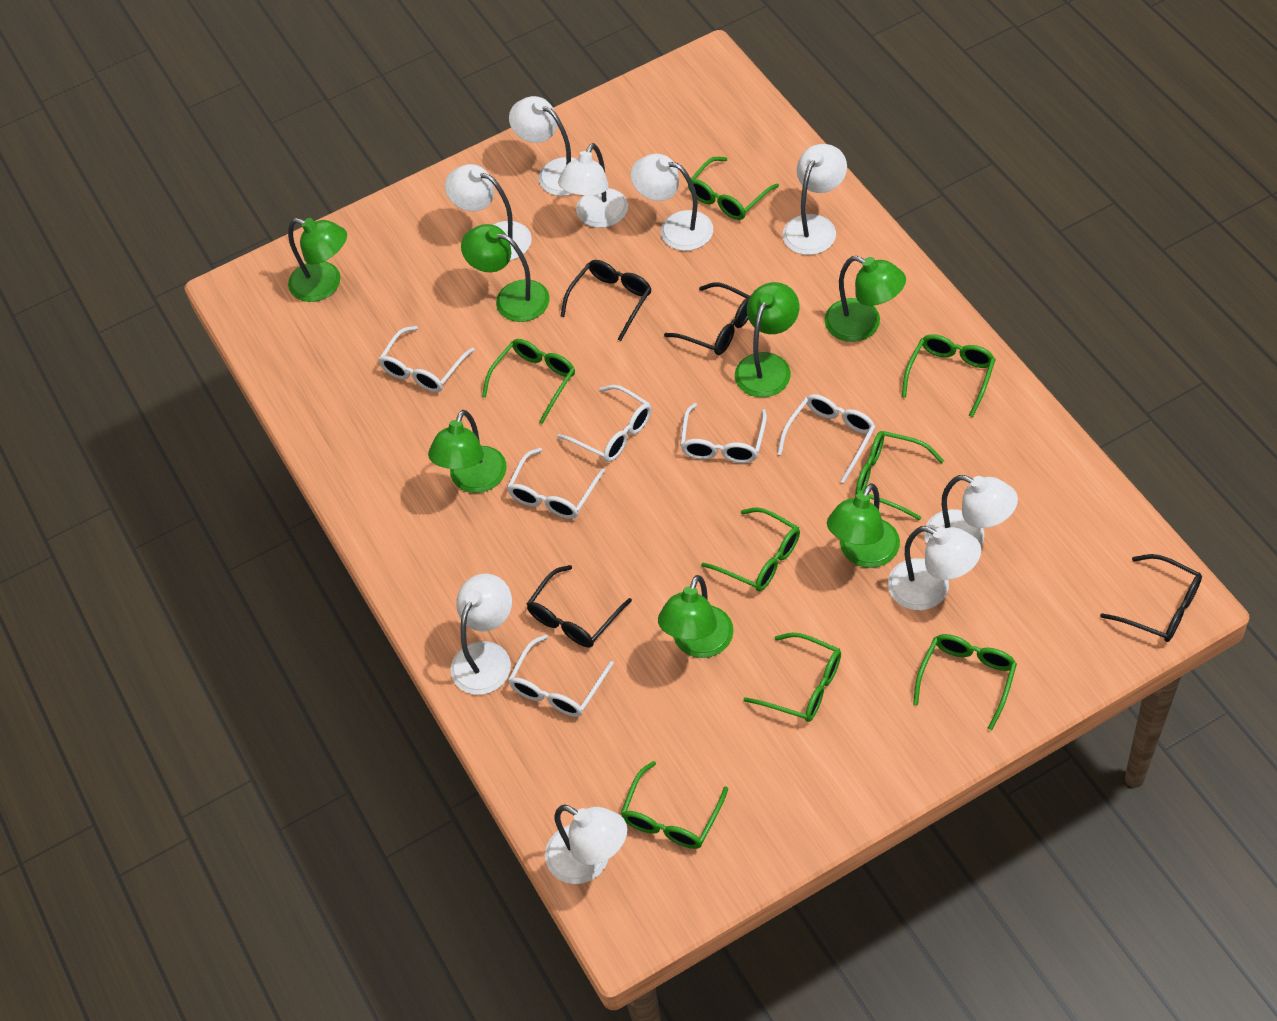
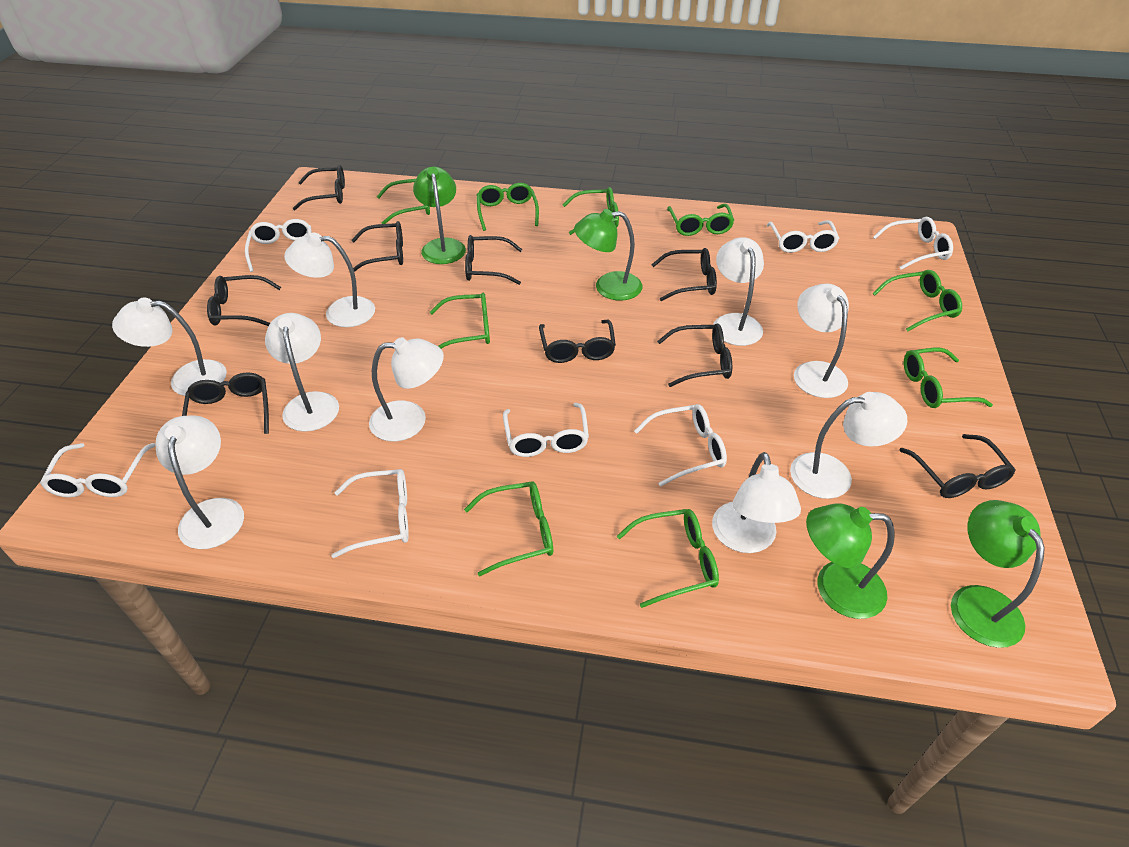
black glasses: [527,565,632,647] [561,260,652,341] [664,282,750,355] [1100,554,1202,642] = 4 -> [182,372,269,434] [207,275,281,326] [293,165,345,210] [349,221,403,272] [465,235,522,285] [539,320,616,363] [651,248,717,301] [657,323,732,387] [900,434,1016,498] = 9
green glasses: [482,339,575,424] [621,761,728,849] [688,157,779,220] [701,507,800,591] [743,633,841,722] [855,431,944,520] [902,334,996,417] [913,634,1017,730] = 8 -> [376,179,430,224] [430,293,490,349] [464,482,553,577] [477,183,539,231] [562,187,619,235] [617,509,719,608] [667,204,734,236] [873,270,962,331] [904,347,993,408] = 9
green lamp: [288,218,347,302] [428,410,507,493] [461,224,550,322] [658,575,734,658] [735,282,799,397] [824,256,906,342] [827,483,900,568] = 7 -> [413,167,466,264] [574,209,643,301] [806,503,895,619] [951,500,1045,648] = 4
white glasses: [378,326,475,392] [507,448,605,519] [508,634,614,717] [557,385,651,462] [680,403,767,463] [777,394,876,483] = 6 -> [40,443,156,497] [245,219,312,272] [332,469,409,558] [503,403,589,457] [634,404,727,486] [767,220,840,253] [873,217,953,270] = 7

